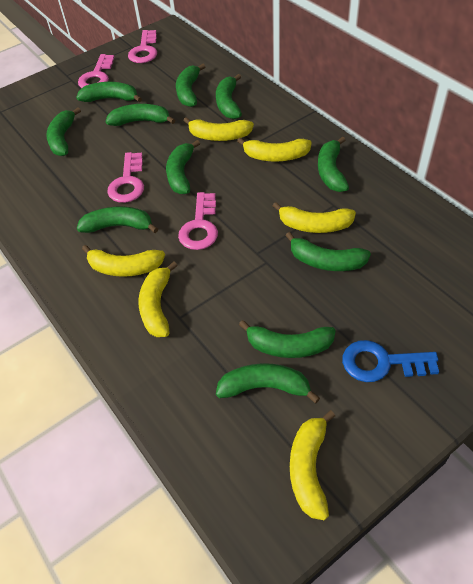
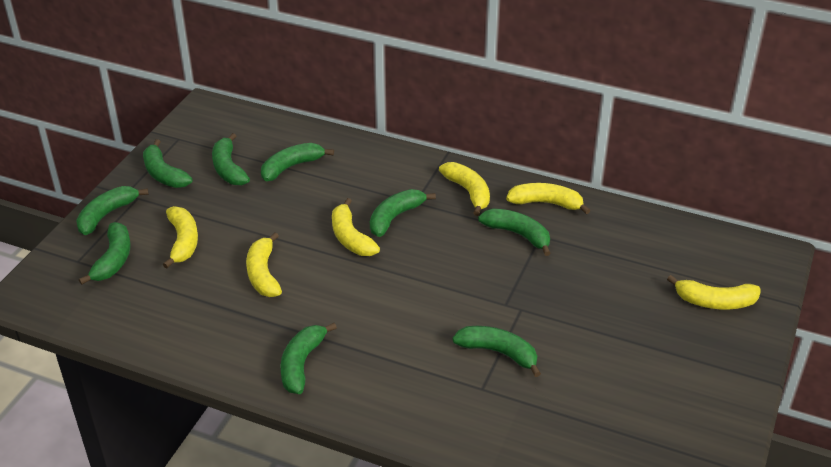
blue key: [342,340,439,382] = 1 -> none = 0
green banana: [46,108,81,156] [76,82,142,102] [77,207,158,233] [106,104,175,126] [166,140,200,194] [176,64,205,107] [216,74,242,119] [216,363,320,403] [239,320,336,358] [285,232,371,271] [318,137,349,192] = 11 -> [76,186,149,235] [79,222,131,285] [143,139,193,188] [212,133,250,185] [261,143,334,182] [280,323,337,394] [370,189,436,237] [452,326,541,377] [478,209,551,256] = 9
pink key: [78,54,115,88] [107,152,144,203] [128,30,157,63] [178,192,218,250] = 4 -> none = 0

